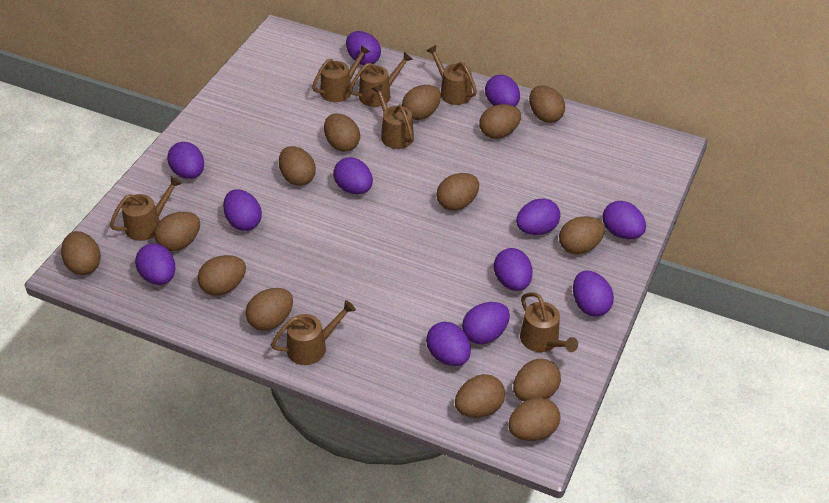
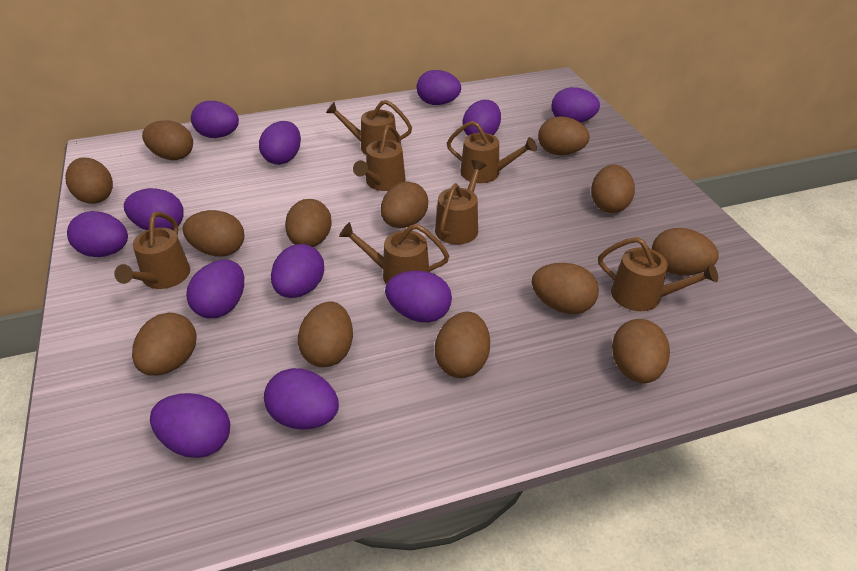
brown egg: [61,231,101,275] [154,212,200,251] [198,255,246,296] [246,288,293,331] [279,146,316,186] [324,113,360,152] [402,85,441,120] [436,173,479,211] [455,374,505,418] [479,104,521,139] [508,397,560,441] [513,359,561,401] [529,85,565,123] [559,216,605,254] = 14 -> [65,157,113,204] [132,313,197,376] [142,120,193,160] [183,210,244,257] [285,199,332,247] [298,301,353,367] [381,182,428,228] [435,311,490,378] [532,263,599,314] [538,116,590,155] [591,165,635,213] [612,319,670,383] [652,228,719,275] = 13

